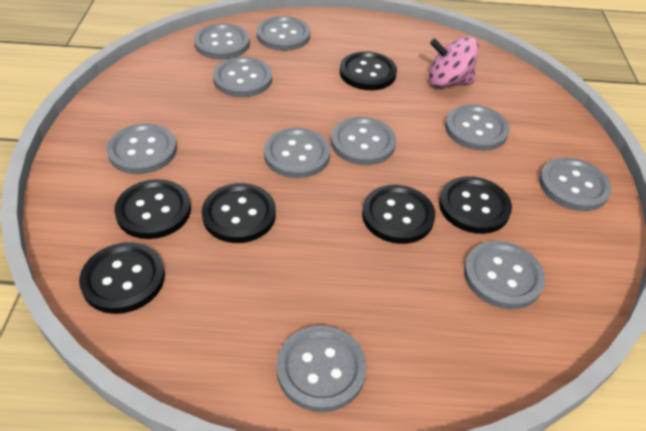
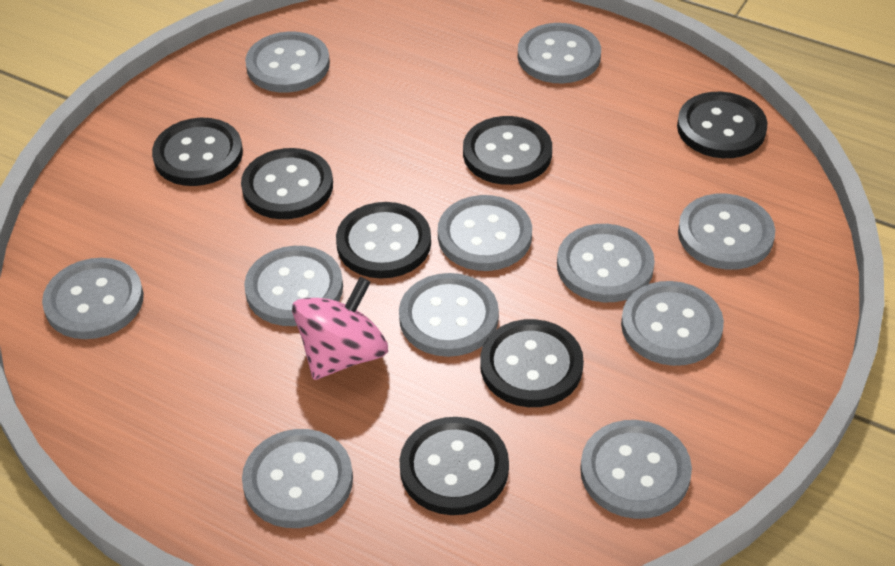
black button: [79,242,165,314] [114,179,191,239] [202,183,276,243] [340,51,397,90] [362,185,435,244] [439,176,512,234] = 6 -> [152,118,243,186] [241,148,333,219] [336,202,431,278] [399,417,509,515] [463,116,552,185] [480,319,584,407] [677,92,768,158] = 7
grey button: [107,123,177,174] [194,24,250,59] [213,57,272,97] [257,16,310,51] [264,128,330,178] [277,326,367,412] [331,117,396,165] [445,105,510,151] [464,241,545,309] [539,158,611,211] = 10 -> [42,258,144,339] [242,429,353,528] [244,246,343,326] [245,32,330,93] [399,273,499,357] [438,195,532,271] [518,23,601,83] [557,224,655,302] [580,420,692,519] [621,281,724,366] [678,194,775,270] = 11

